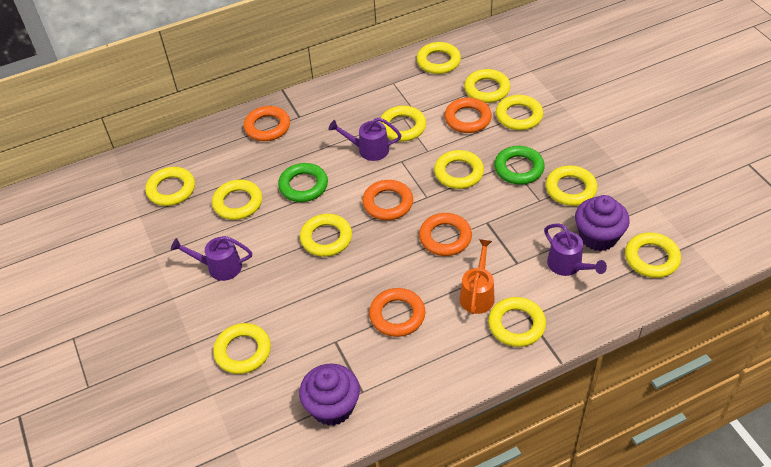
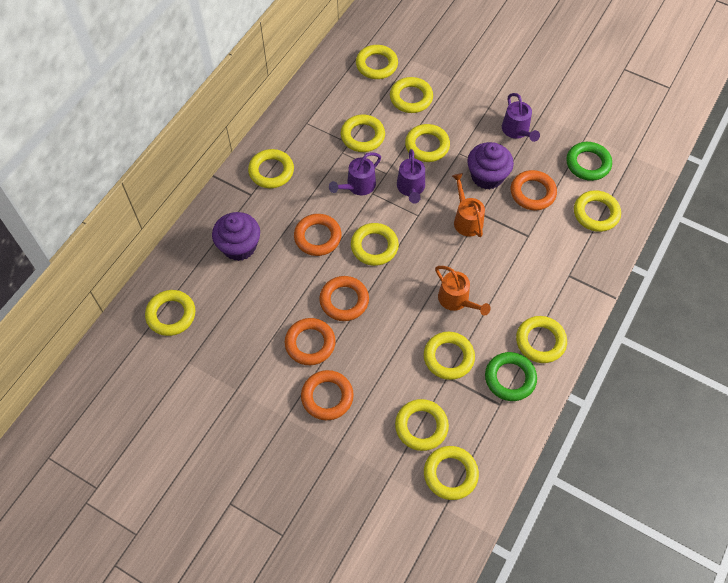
orange watering can: [460,239,495,314] = 1 -> [435,266,491,316] [452,173,485,237] = 2

